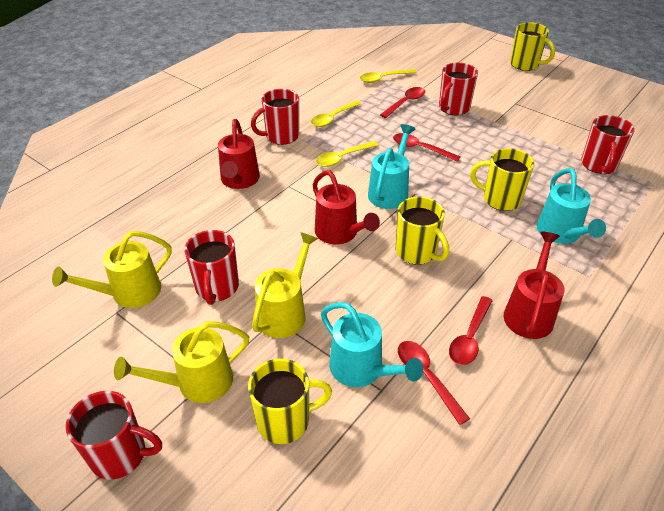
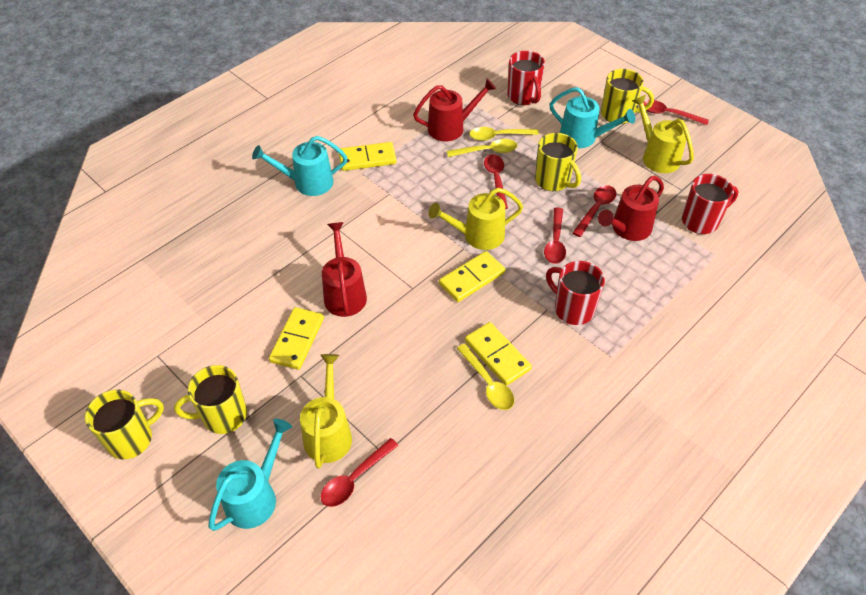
red mug: [66,391,162,480] [184,230,239,305] [251,89,299,145] [439,62,478,115] [581,115,635,174] = 5 -> [507,51,545,105] [546,261,605,325] [682,174,739,234] = 3
red spoon: [380,87,425,118] [393,133,460,162] [398,341,470,425] [449,296,493,365] = 4 -> [320,438,399,507] [484,154,508,209] [544,208,566,264] [572,185,616,237] [644,100,709,125] = 5
yellow domino: none = 0 -> [269,307,324,370] [339,142,396,171] [439,251,505,302] [465,322,532,386] = 4

